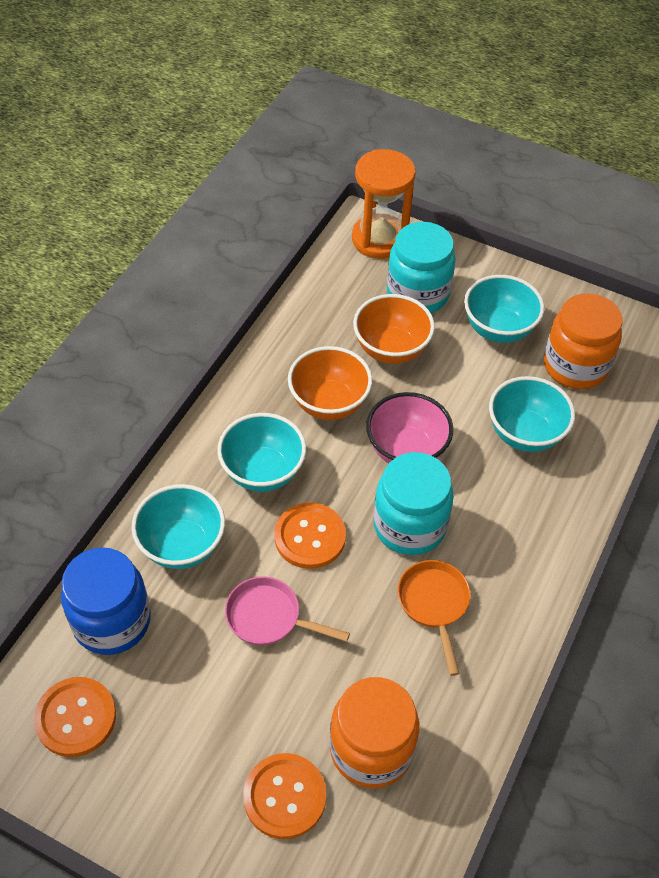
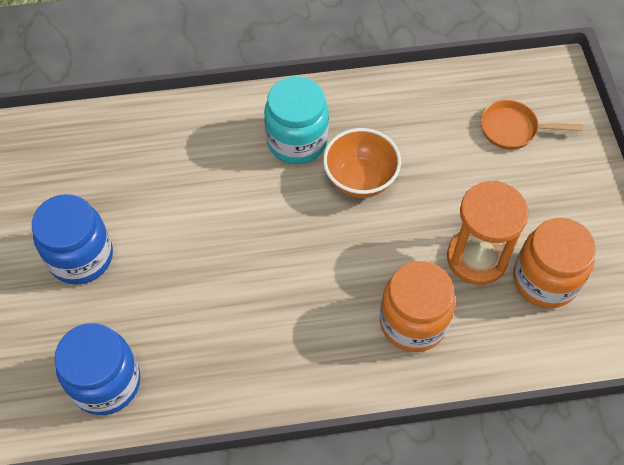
blue jar: [61,548,151,655] = 1 -> [32,194,113,285] [54,323,140,415] = 2
orange bowl: [288,346,372,420] [353,294,435,364] = 2 -> [323,128,401,198] = 1
orange button: [34,677,116,757] [243,753,326,839] [274,503,346,569] = 3 -> none = 0
pink bowl: [366,392,453,463] = 1 -> none = 0
pink pan: [225,576,350,645] = 1 -> none = 0
turquoise bowl: [132,484,225,569] [217,413,306,492] [464,275,544,343] [489,376,575,452] = 4 -> none = 0
turquoise jar: [373,452,454,555] [387,222,456,313] = 2 -> [264,76,329,164] = 1

